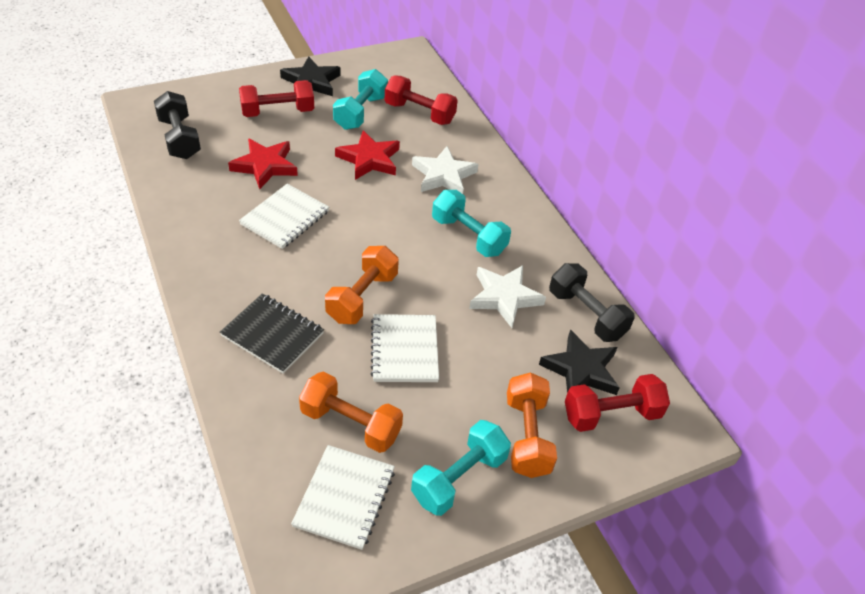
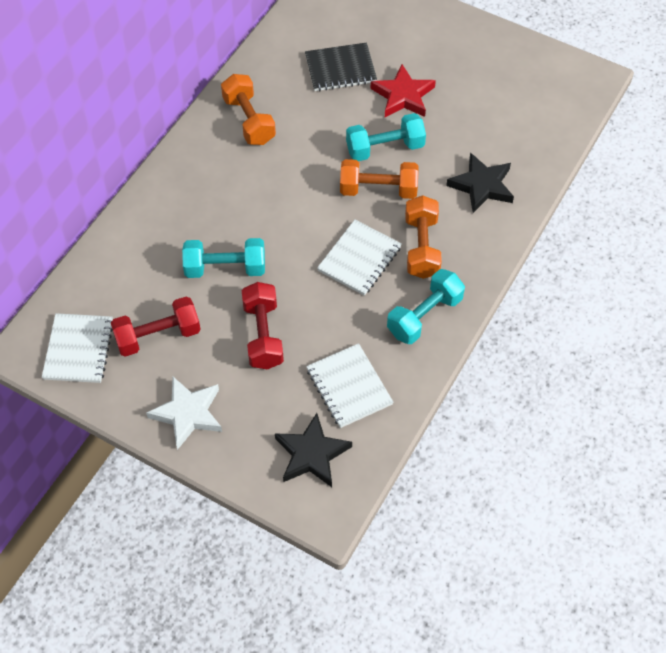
black dumbbell: [154,91,201,159] [549,263,635,342] = 2 -> none = 0
red dumbbell: [239,80,314,117] [385,75,458,125] [565,374,670,432] = 3 -> [111,297,201,357] [242,282,284,369] = 2
red star: [228,139,298,189] [335,130,400,180] = 2 -> [371,64,436,117] = 1
white star: [412,146,479,194] [469,265,546,328] = 2 -> [146,377,222,450] = 1

